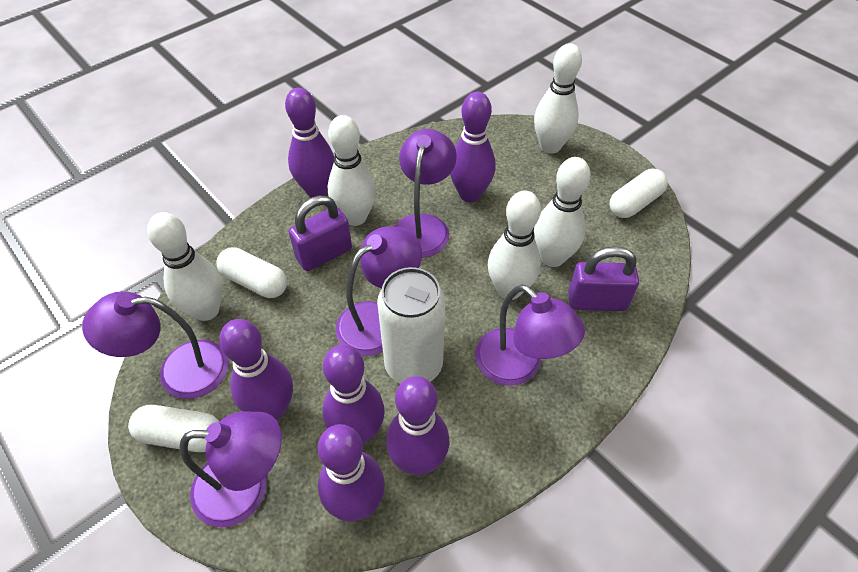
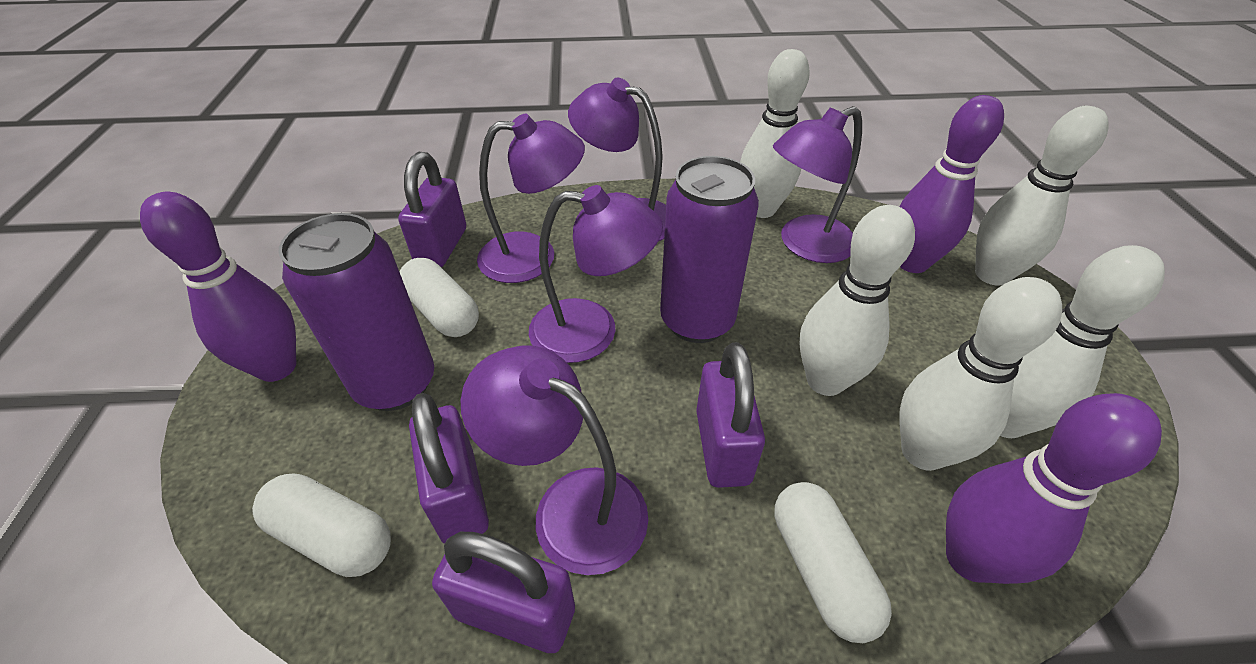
purple bowling pin: [219,319,293,420] [285,88,334,197] [318,424,385,522] [323,345,385,444] [386,376,449,475] [450,92,495,202] = 6 -> [140,191,296,382] [899,95,1004,273] [946,393,1162,584] = 3
purple can: none = 0 -> [278,213,434,411] [660,156,759,343] = 2
purple padlock: [289,196,352,271] [568,246,639,311] = 2 -> [398,152,466,267] [409,393,489,544] [432,532,575,653] [696,342,765,488] = 4
white can: [377,267,445,384] = 1 -> none = 0

